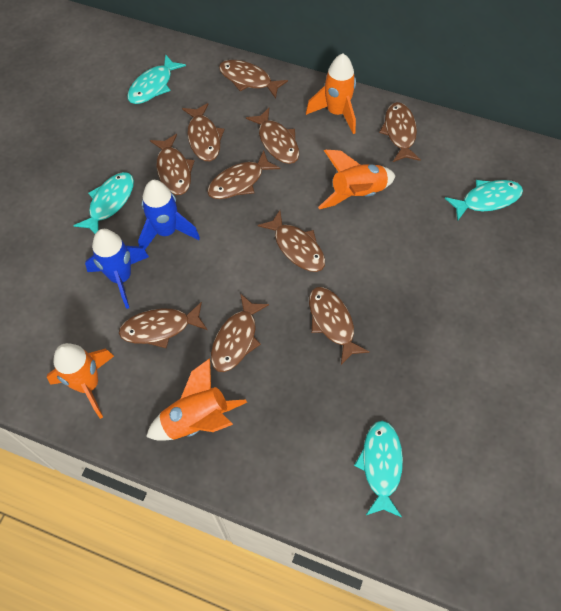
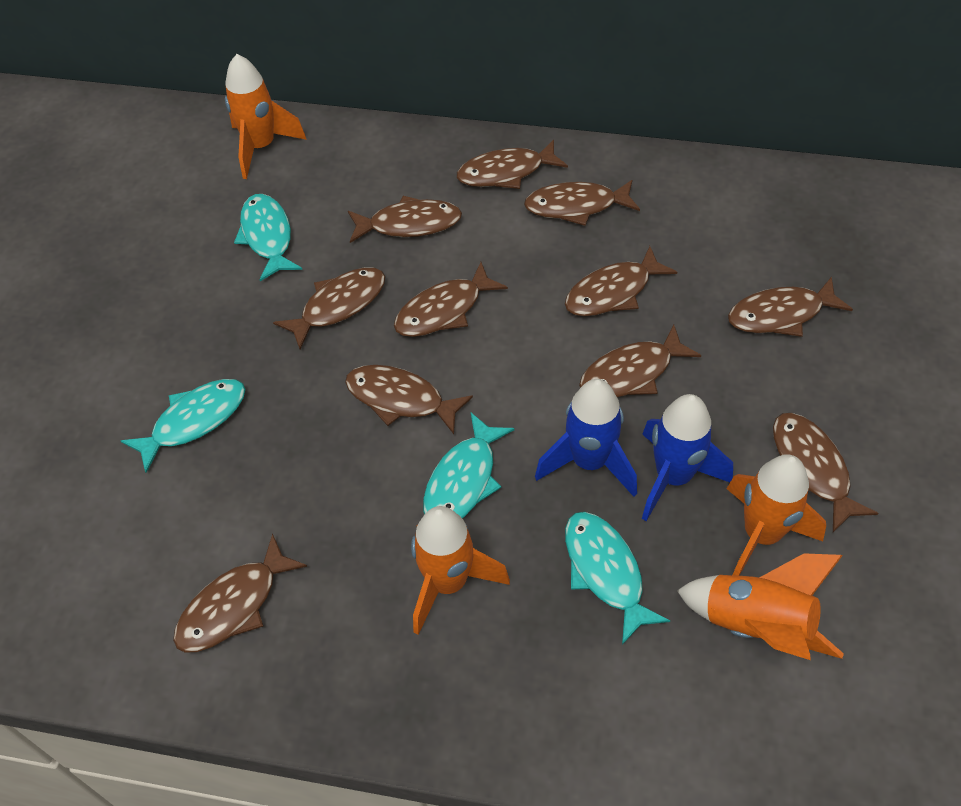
brown fish: [119,302,207,348] [150,134,195,195] [182,103,225,161] [207,151,280,199] [211,293,269,372] [219,60,288,99] [246,108,299,164] [258,210,325,272] [309,287,370,365] [379,102,421,162] = 10 -> [173,533,307,653] [273,267,385,349] [345,365,473,434] [348,196,462,243] [394,262,508,337] [457,140,568,189] [524,180,640,226] [565,246,677,316] [579,325,701,397] [728,277,853,337] [773,413,878,532] = 11

